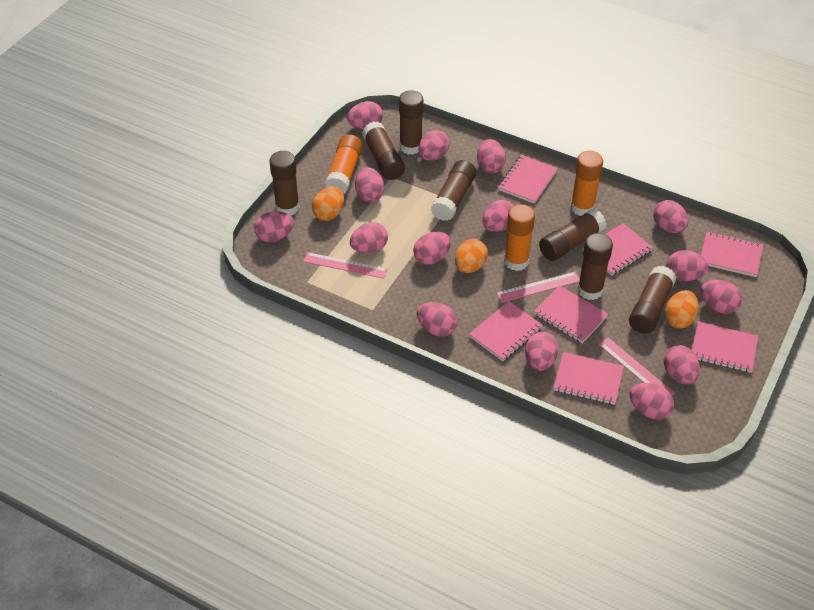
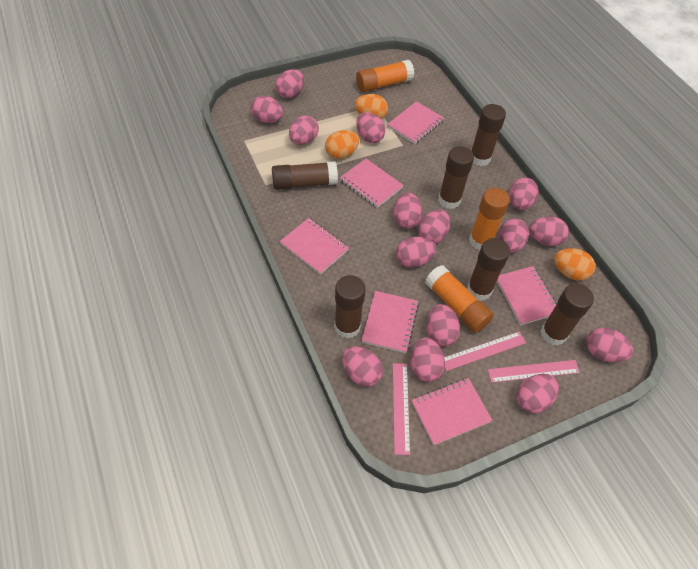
brown glue stick: [269,151,300,215] [362,122,405,180] [399,90,423,155] [431,160,476,221] [539,209,606,261] [578,233,613,300] [629,266,676,334] = 7 -> [272,161,338,190] [334,275,366,339] [438,146,474,209] [467,238,510,301] [471,104,506,166] [541,283,594,345] = 6
pink notebook: [469,301,543,361] [498,155,558,204] [534,285,608,343] [554,352,624,405] [582,223,653,276] [692,321,758,373] [701,231,763,277] = 7 -> [280,218,349,275] [340,159,404,208] [361,291,419,353] [387,101,444,144] [411,378,493,446] [497,266,557,325] = 6

